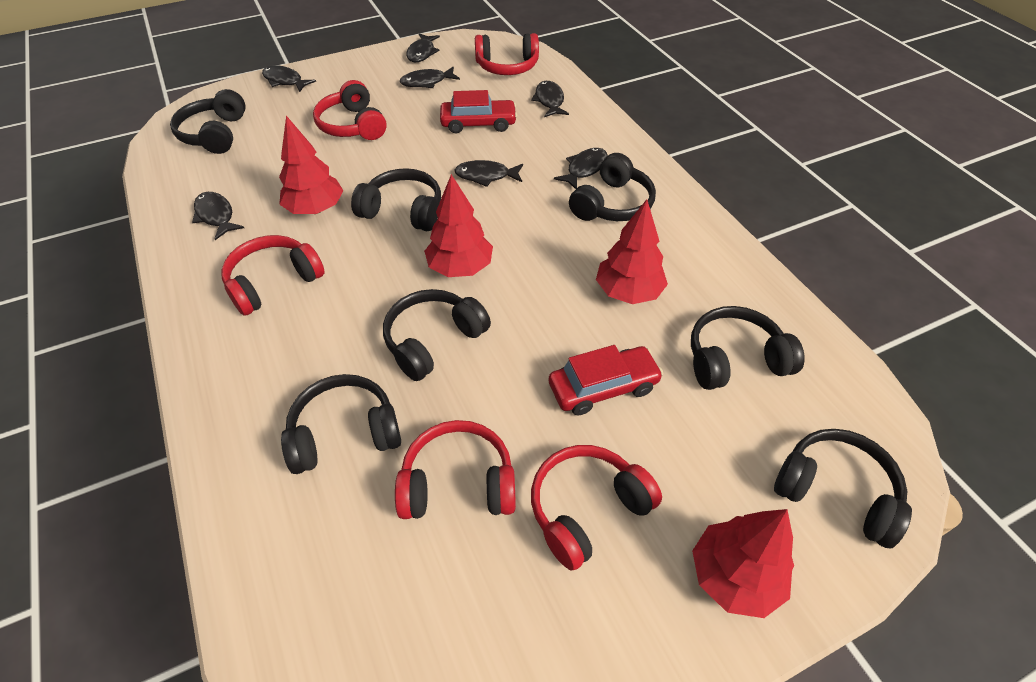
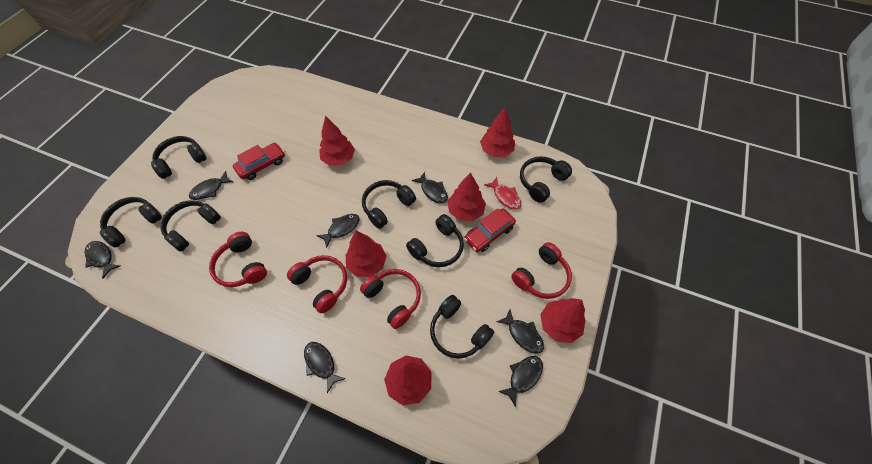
red fish: none = 0 -> [484,177,521,209] = 1
red headphones: [221,235,325,316] [313,80,387,140] [395,420,516,519] [475,33,539,75] [531,445,662,570] = 5 -> [209,232,267,287] [287,255,347,313] [360,269,421,329] [511,242,572,299] = 4
red tree: [279,116,344,214] [424,174,493,277] [596,199,668,304] [692,509,794,618] = 4 -> [319,116,355,166] [346,231,386,277] [384,355,432,405] [448,172,486,221] [480,108,515,157] [540,298,585,343] = 6

